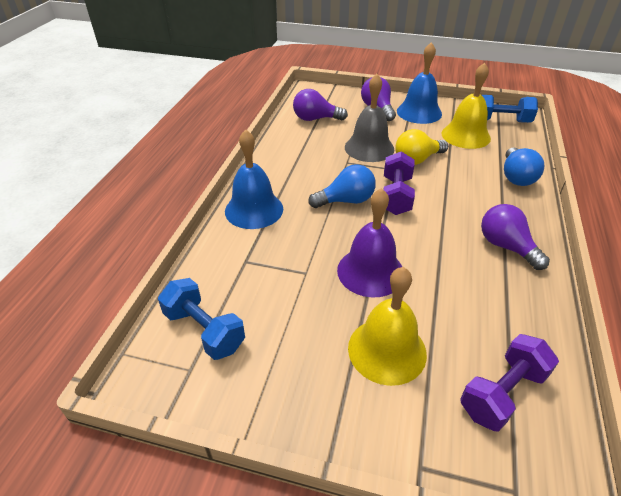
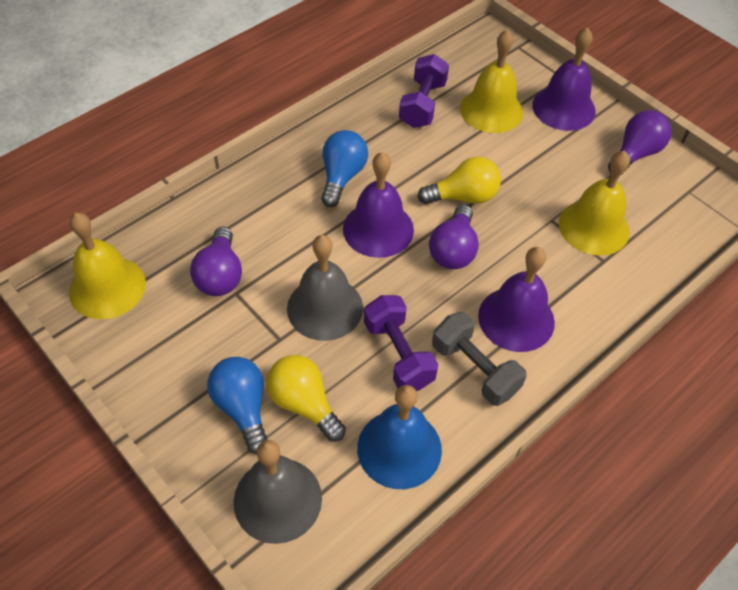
blue bell: [225,129,283,229] [397,42,442,124] = 2 -> [357,385,442,489] = 1
blue dumbbell: [158,278,245,360] [482,95,538,123] = 2 -> none = 0
grey bell: [345,74,394,162] = 1 -> [234,440,322,544] [287,235,363,341] = 2
grey dumbbell: none = 0 -> [432,312,527,406] = 1
purple bell: [337,188,402,298] = 1 -> [343,152,414,258] [478,247,555,352] [532,27,596,131] = 3
yellow bell: [348,267,427,386] [442,63,491,149] = 2 -> [69,213,146,319] [460,29,523,133] [559,151,630,256] = 3
yellow light bulb: [395,129,448,165] = 1 -> [267,355,346,442] [417,157,501,204] = 2

